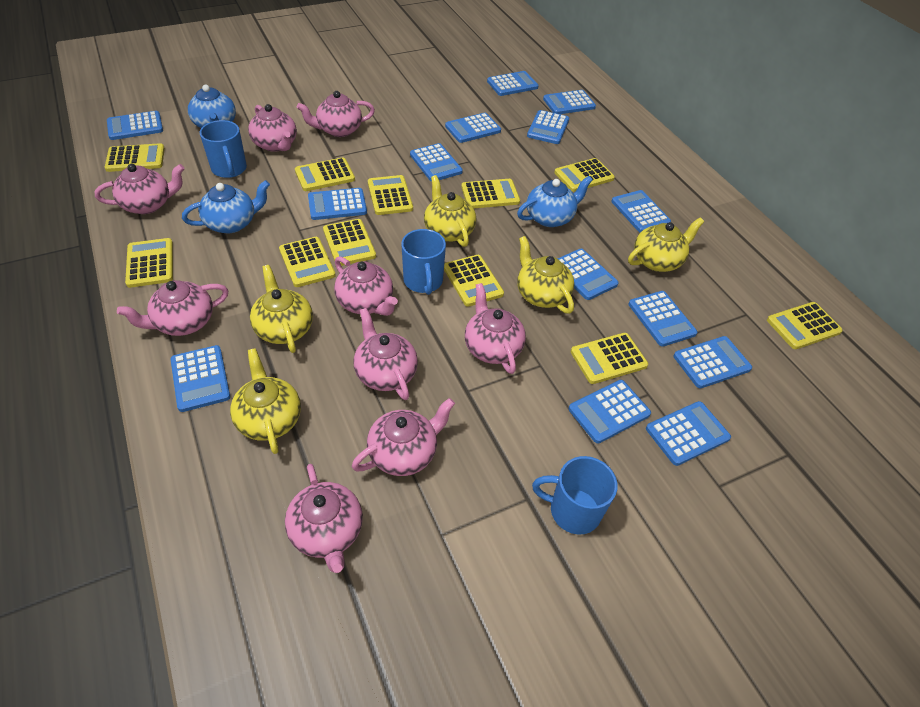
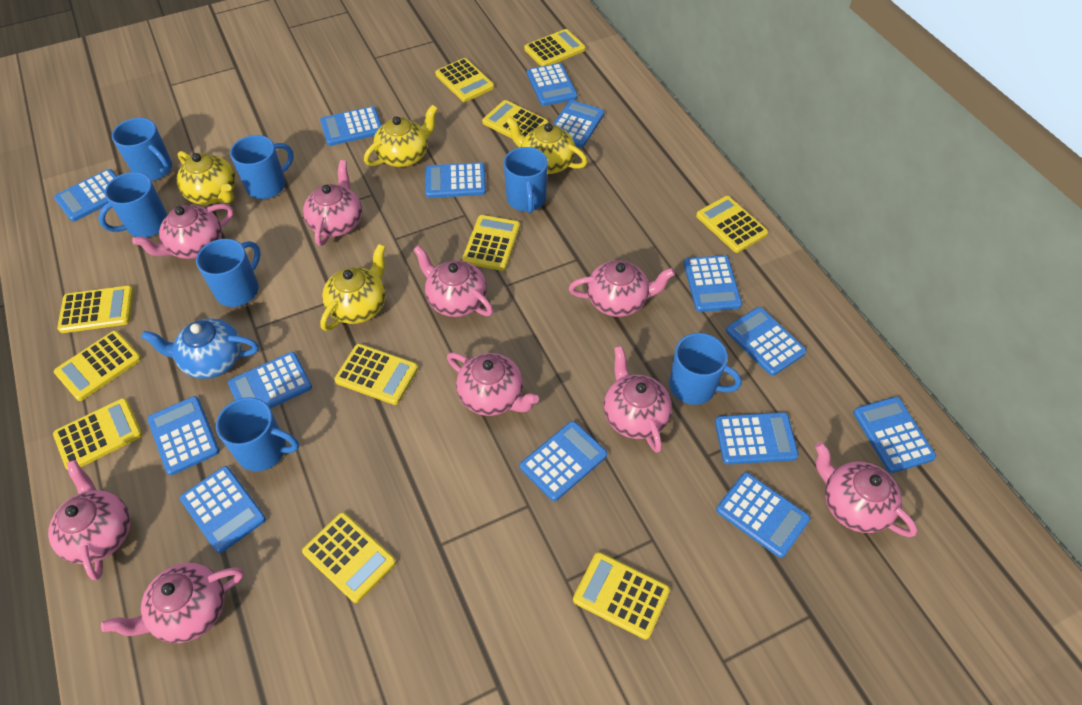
blue mug: [200,120,247,178] [401,229,446,295] [532,456,617,535] = 3 -> [98,172,168,237] [112,118,172,181] [196,239,261,307] [216,397,299,471] [230,135,294,199] [504,147,548,213] [669,333,742,405] = 7
blue teapot: [182,180,270,233] [188,85,236,128] [517,176,593,227] = 3 -> [141,318,259,379] = 1
yellow teapot: [230,348,301,454] [250,265,313,353] [424,175,476,247] [517,236,574,314] [628,218,704,272] = 5 -> [177,151,236,205] [320,244,386,331] [364,105,438,167] [506,117,588,174] = 4

